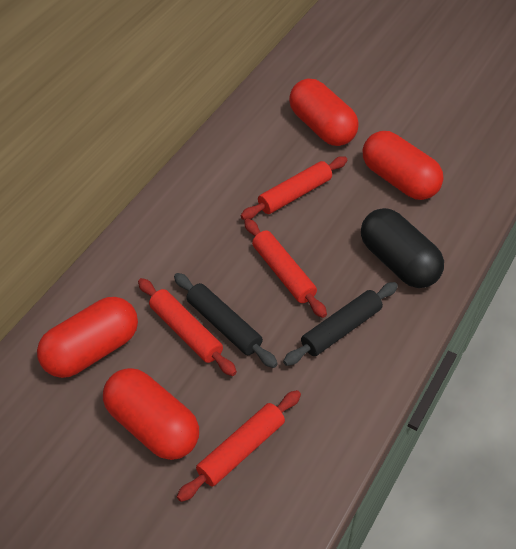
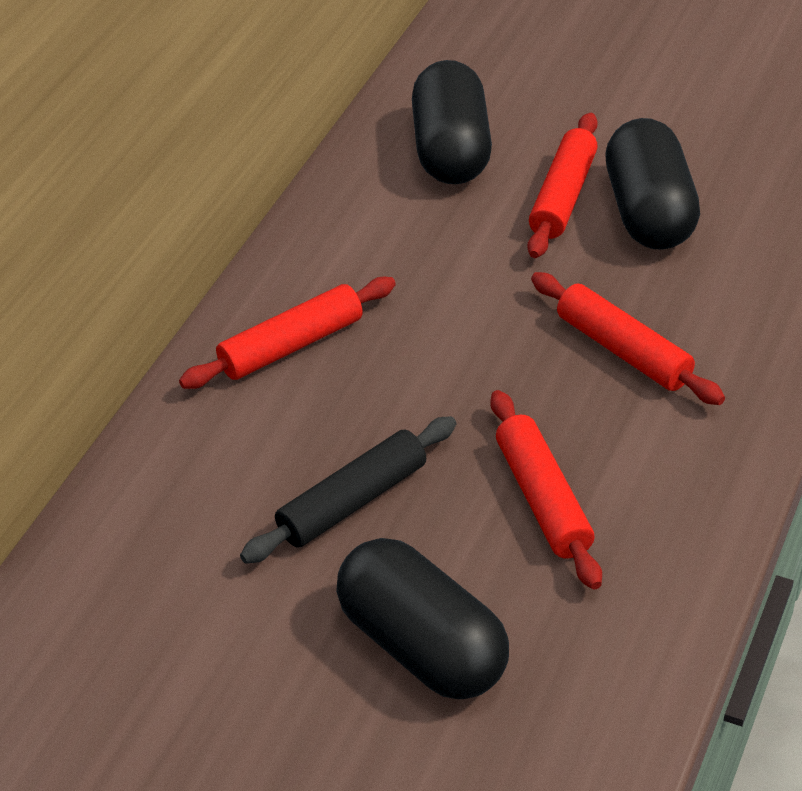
black capsule: [361,208,444,288] = 1 -> [336,538,509,699] [412,60,492,184] [605,118,700,250] = 3
black rolling pin: [174,273,278,368] [283,282,398,366] = 2 -> [240,416,456,564] = 1
red capsule: [37,297,138,378] [103,368,199,460] [289,79,359,146] [363,131,443,200] = 4 -> none = 0

